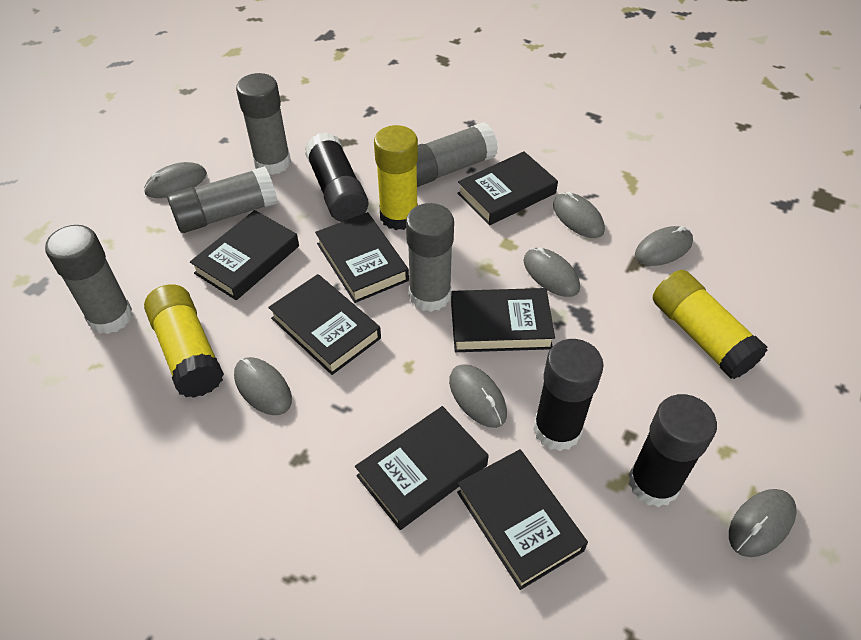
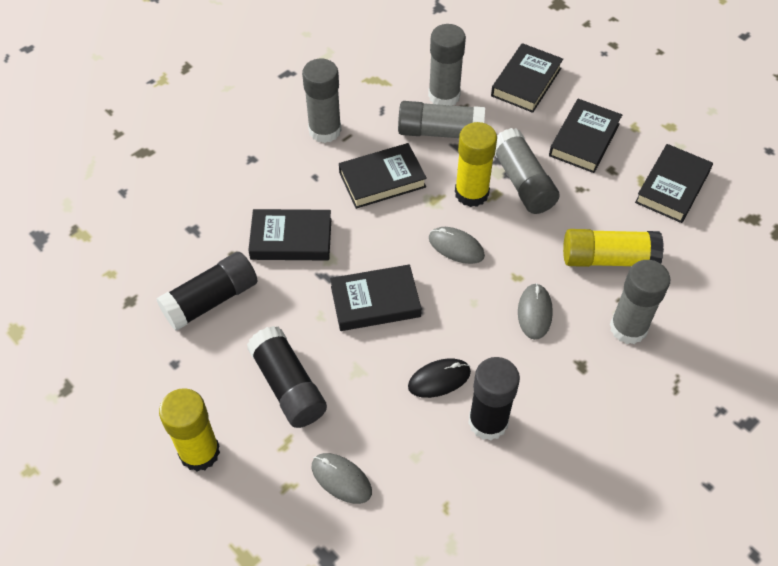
black book: [190,210,299,300] [268,274,381,375] [315,212,409,303] [355,406,489,530] [451,288,555,352] [457,151,558,225] [457,449,588,590] = 7 -> [248,209,331,261] [330,264,421,331] [339,143,427,209] [491,43,563,113] [549,99,622,173] [635,144,713,223] = 6
black mouse: none = 0 -> [408,359,471,398] = 1
grey mouse: [144,162,207,198] [234,357,292,415] [449,364,507,428] [524,248,580,297] [553,192,605,238] [635,226,693,266] [729,489,797,557] = 7 -> [312,453,372,504] [429,227,485,264] [518,283,553,340] = 3

